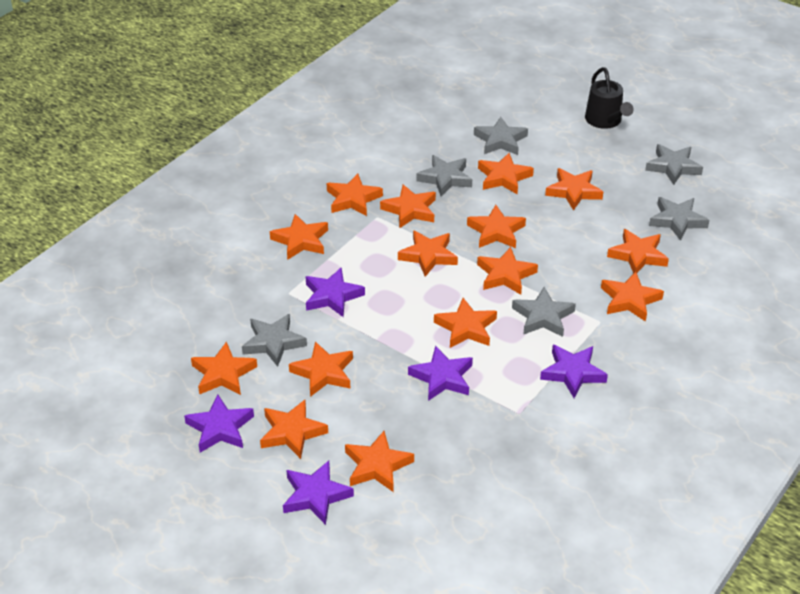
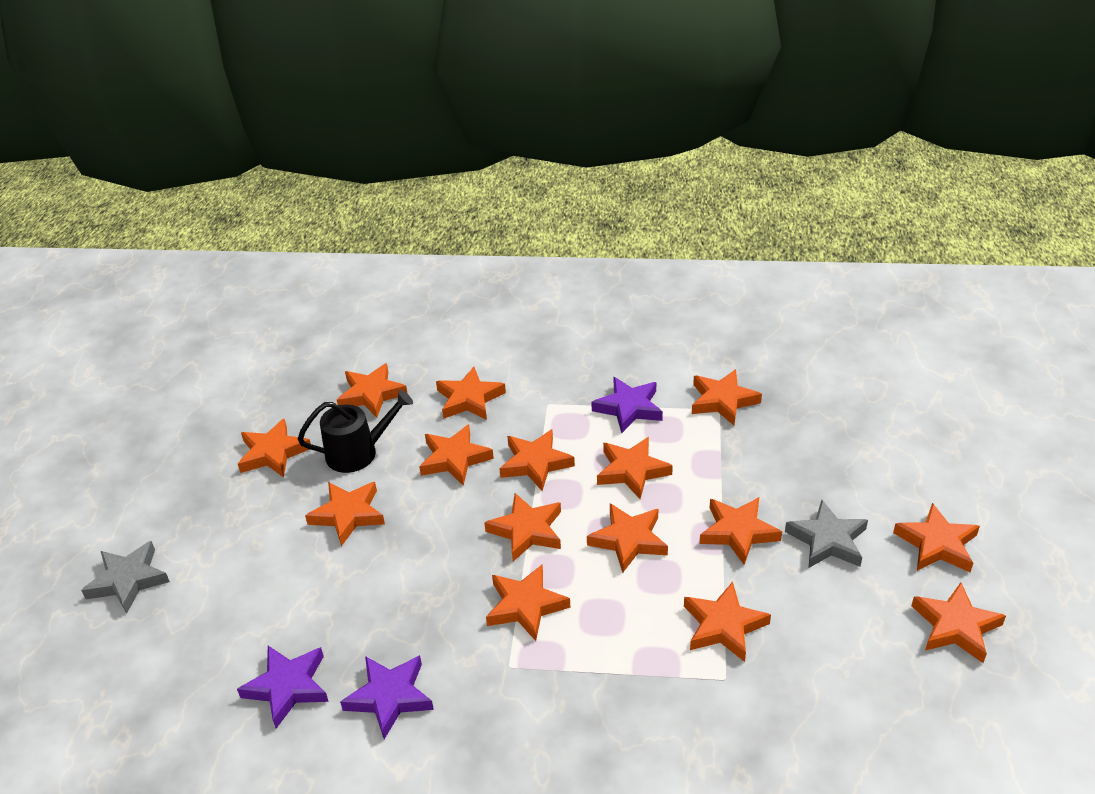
grey star: [242,314,307,367] [416,155,472,197] [474,117,528,155] [512,287,576,337] [645,144,703,185] [649,197,710,241] = 6 -> [81,541,170,614] [785,500,868,568] = 2
purple star: [184,395,254,453] [283,461,354,525] [306,267,365,317] [408,345,473,401] [540,345,608,398] = 5 -> [237,646,329,728] [340,655,434,739] [591,377,663,433] = 3

